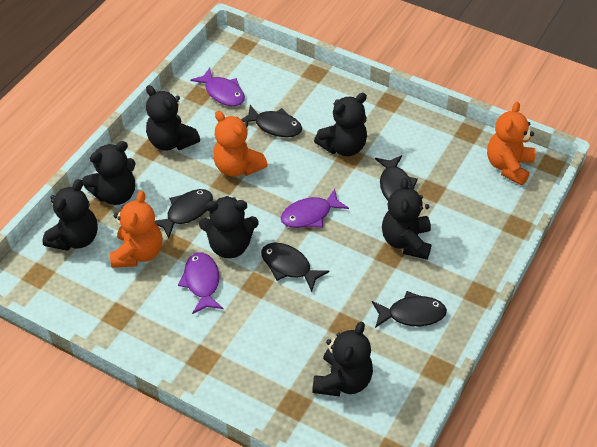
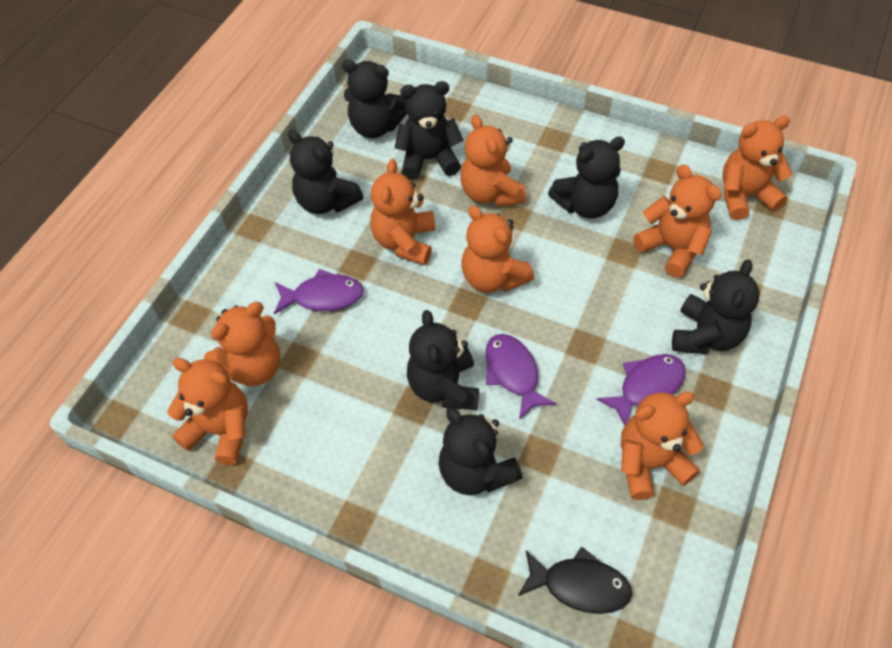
black fish: [155,189,213,238] [241,105,302,137] [261,243,329,292] [372,291,447,328] [375,155,418,200] = 5 -> [518,546,632,614] = 1
orange teddy bear: [110,191,162,268] [213,111,268,176] [487,102,536,185] = 3 -> [167,358,248,465] [204,302,281,386] [370,159,435,265] [460,114,526,207] [462,205,534,293] [621,392,704,500] [633,165,721,277] [723,116,792,220] = 8

